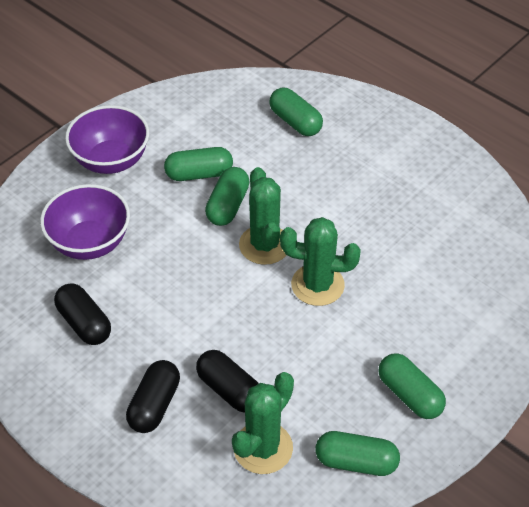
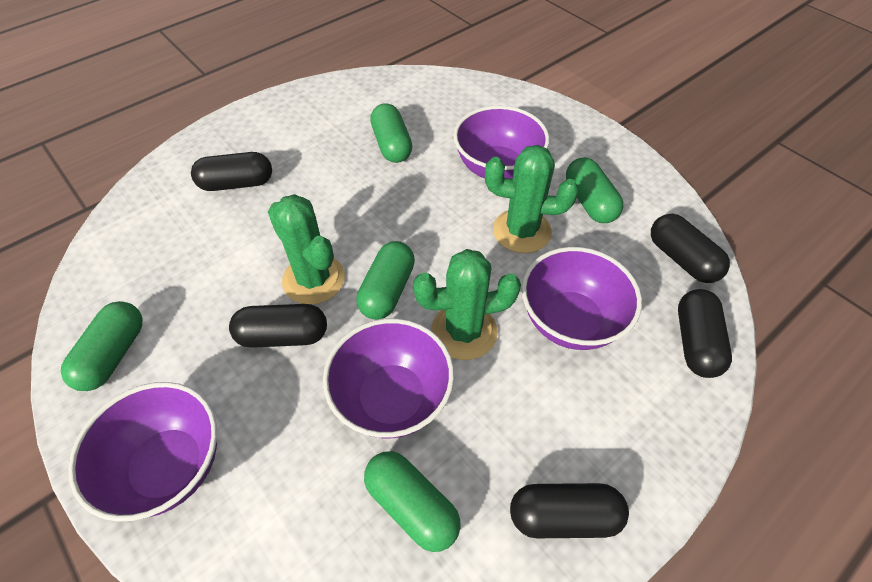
black capsule: [54,283,111,345] [126,360,180,433] [196,350,259,413] = 3 -> [191,152,272,191] [229,304,327,348] [510,483,629,538] [651,214,730,283] [678,289,732,378] = 5
purple bowl: [40,184,130,260] [65,105,149,174] = 2 -> [68,382,217,522] [323,319,454,438] [454,106,549,179] [522,247,642,350] = 4

